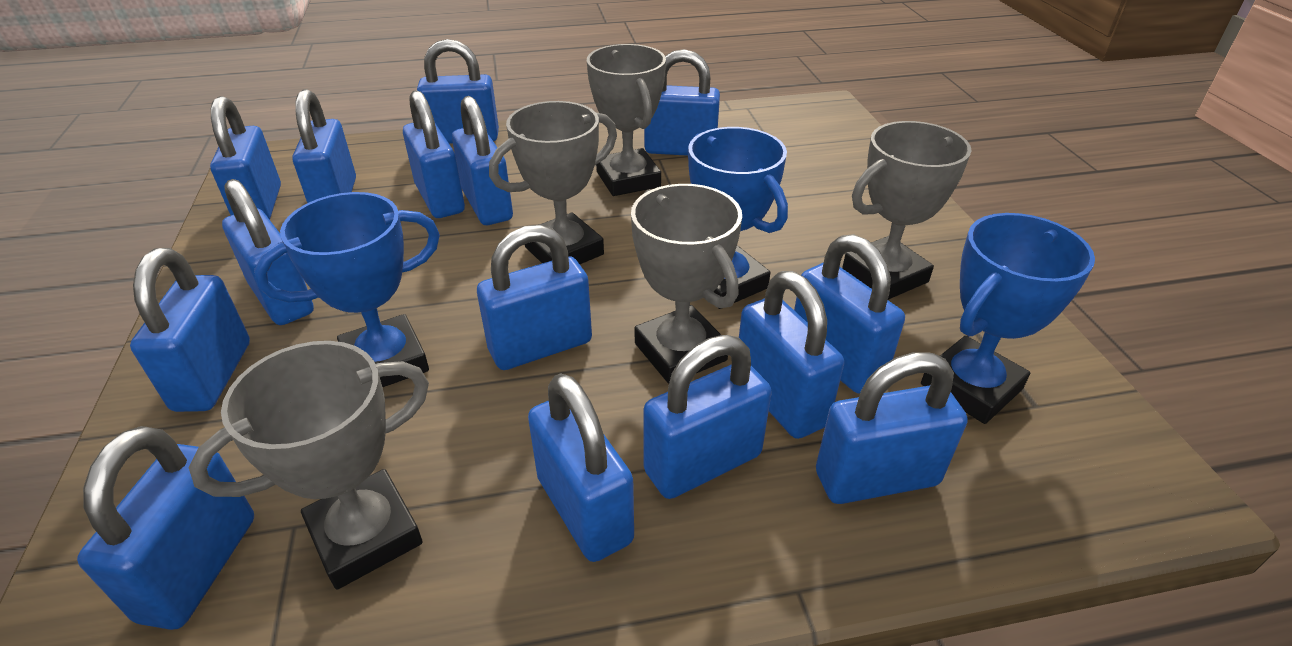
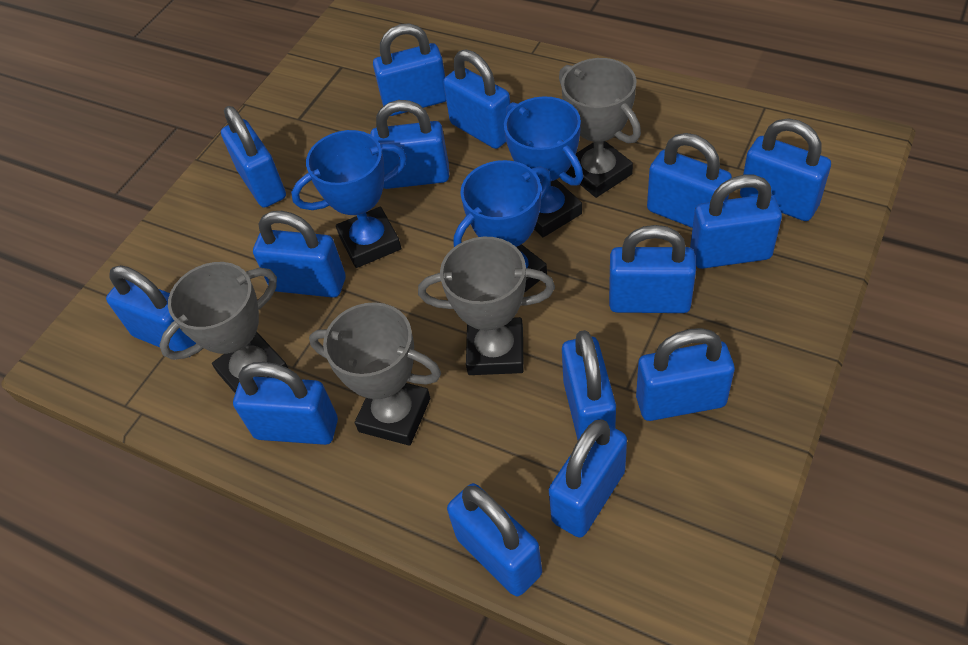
grey trophy: [189,341,429,590] [489,101,617,264] [587,44,666,196] [631,184,742,384] [842,121,971,300] = 5 -> [159,262,289,393] [309,302,441,446] [418,237,555,375] [559,58,641,198] = 4

